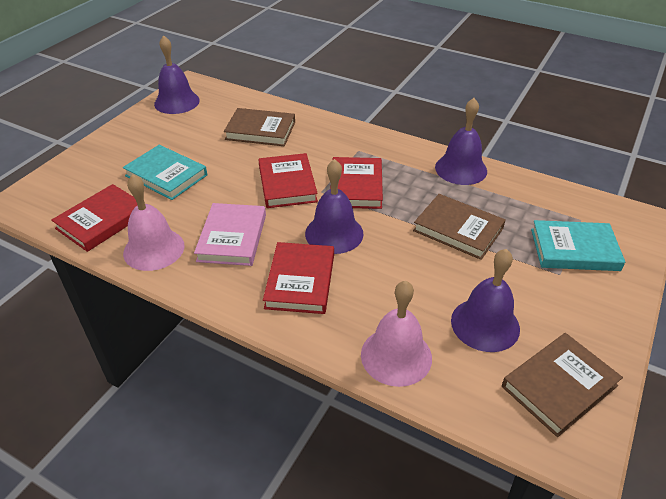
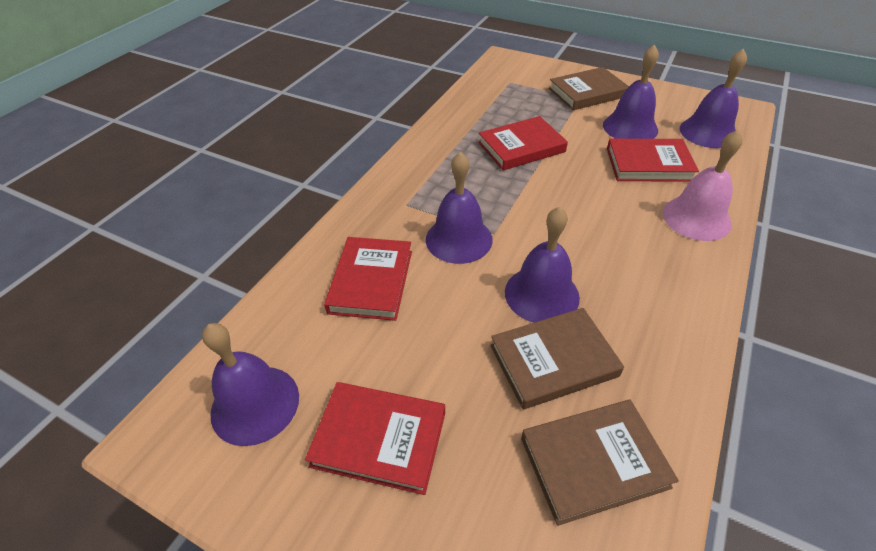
pink bell: [123,174,185,271] [361,281,432,387] = 2 -> [663,130,742,241] = 1
pink book: [194,203,266,266] = 1 -> none = 0
purple bell: [154,35,200,114] [305,159,364,254] [435,98,487,185] [451,249,520,352] = 4 -> [202,323,299,446] [426,152,493,264] [505,207,580,323] [603,45,659,139] [680,49,747,148] = 5
turquoise book: [123,145,207,200] [531,220,625,271] = 2 -> none = 0

